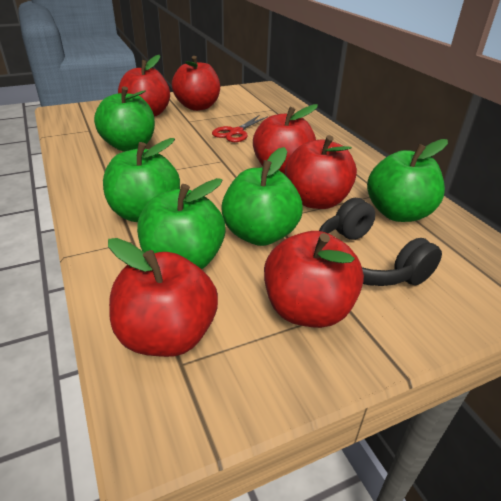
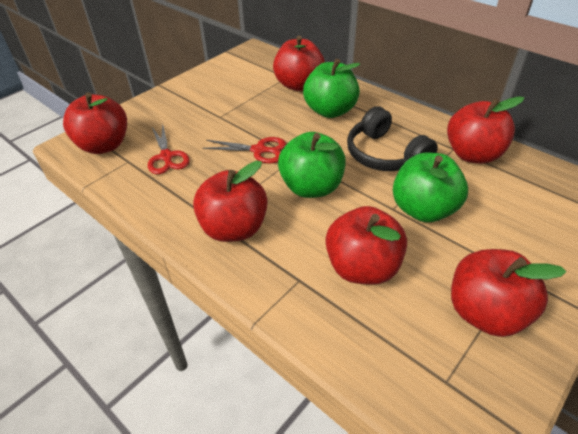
green apple: [94,86,155,151] [103,138,180,222] [137,178,226,269] [221,147,303,246] [367,139,448,222] = 5 -> [278,132,346,198] [303,59,360,118] [393,153,468,223] = 3
red scissors: [212,115,267,142] = 1 -> [148,124,190,174] [203,137,286,163] = 2

